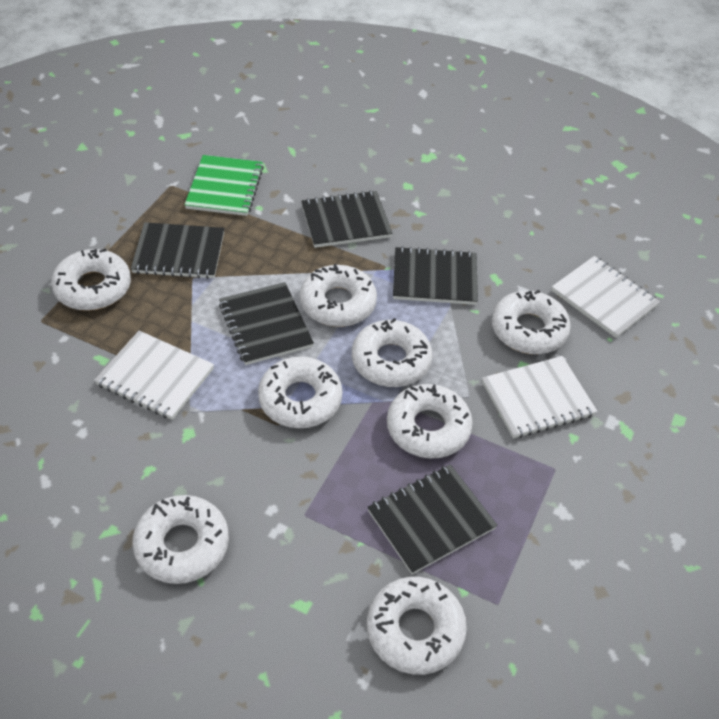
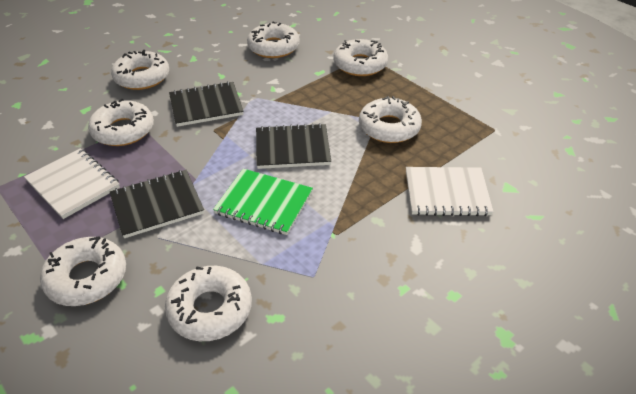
black notebook: [131,222,224,279] [219,282,314,365] [301,190,393,248] [367,464,498,575] [393,246,478,305] = 5 -> [110,170,204,238] [169,81,244,127] [256,123,331,169] = 3
white donut: [51,249,131,311] [132,495,229,584] [258,356,343,428] [300,264,377,327] [352,318,432,387] [367,577,467,675] [387,384,473,458] [492,290,571,354] = 8 -> [40,236,126,306] [88,99,154,146] [111,50,169,90] [165,266,252,341] [247,22,300,58] [333,39,388,76] [359,96,422,143] = 7
white notebook: [94,331,214,420] [482,356,597,438] [552,256,660,338] = 3 -> [24,148,120,219] [406,167,494,216] = 2

